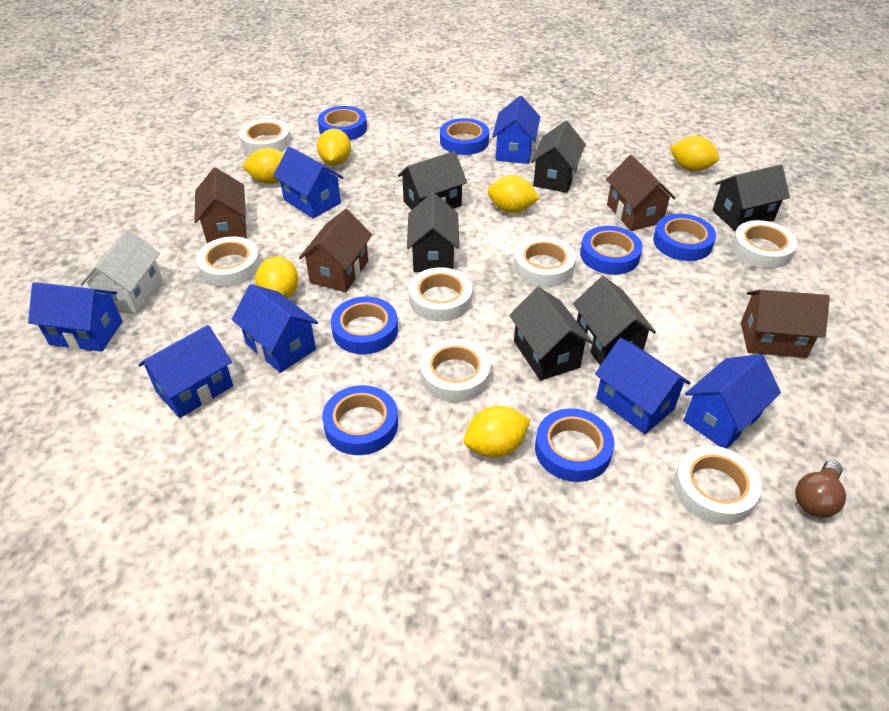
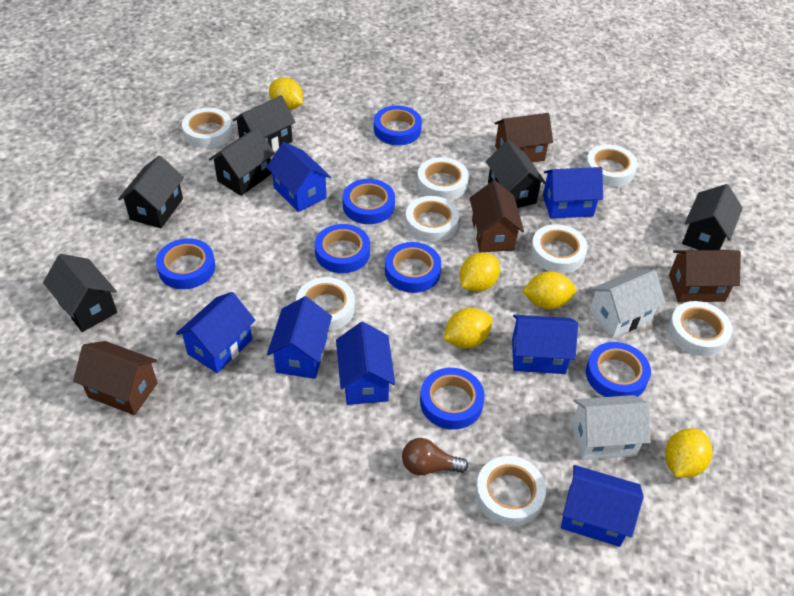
white house: [80,229,163,315] = 1 -> [572,395,650,460] [589,270,665,338] = 2
white tape: [196,236,261,287] [239,119,291,154] [409,267,472,322] [420,339,491,402] [514,237,576,287] [674,446,762,525] [732,220,797,269] = 7 -> [182,108,233,148] [296,277,355,331] [405,196,459,243] [417,157,469,201] [475,456,546,526] [531,224,588,273] [585,145,638,187] [668,301,732,356] = 8
yellow lemon: [242,148,284,184] [256,256,298,298] [317,129,351,165] [464,406,530,458] [487,175,540,213] [669,136,719,171] = 6 -> [269,77,303,110] [443,308,492,348] [459,253,500,292] [522,271,576,309] [665,428,712,478] = 5

